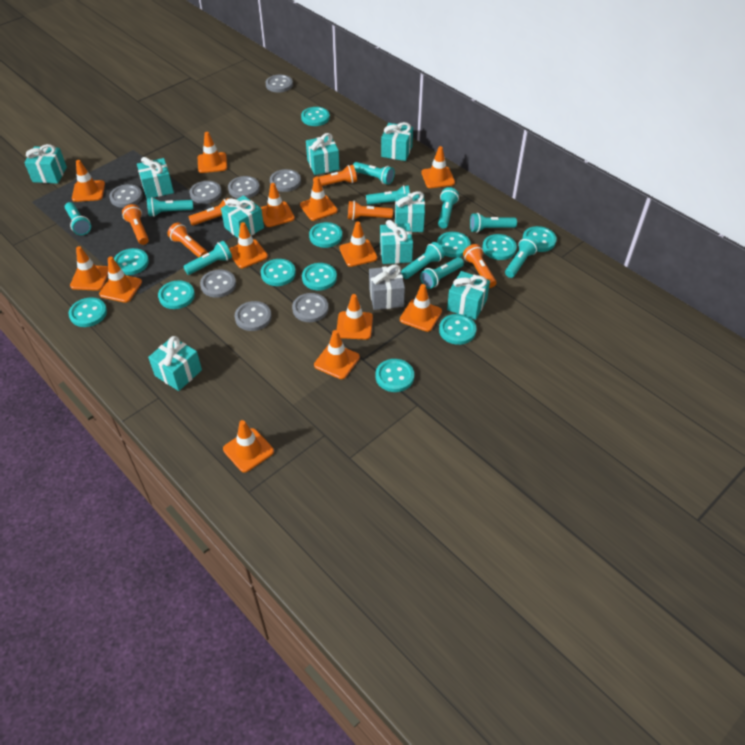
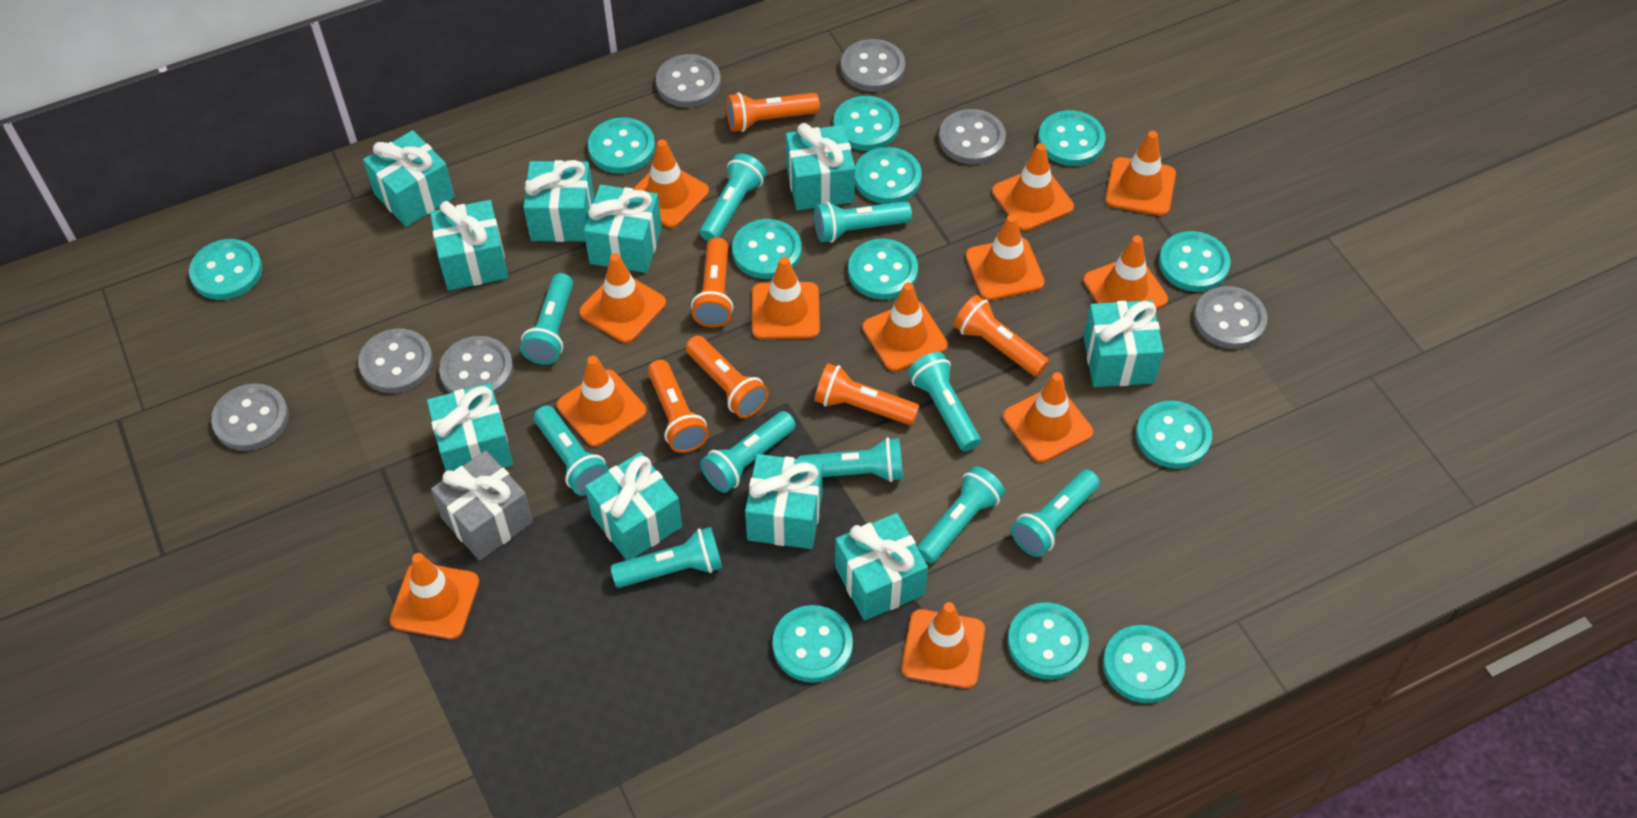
grey button: [109,184,143,208] [189,181,222,204] [200,270,236,298] [228,176,260,198] [235,301,272,331] [266,75,293,93] [270,169,301,192] [292,293,329,322] = 8 -> [211,383,289,451] [358,329,433,393] [439,336,514,395] [656,54,721,108] [841,39,905,92] [939,109,1006,165] [1194,286,1268,349] = 7
orange traffic cone: [70,246,108,291] [72,160,105,202] [99,257,142,303] [198,132,227,173] [223,420,274,473] [229,222,268,268] [260,183,295,227] [300,176,338,221] [314,330,360,379] [337,294,373,340] [339,222,378,267] [400,284,442,332] [421,146,455,188] = 13 -> [389,553,479,639] [557,356,647,447] [579,253,666,343] [633,139,709,228] [752,257,820,339] [863,282,948,372] [902,602,985,689] [966,214,1045,300] [992,143,1074,231] [1003,372,1093,463] [1083,235,1168,309] [1105,131,1176,216] = 12
turquoise gift: [24,144,67,184] [137,157,174,198] [148,336,202,391] [221,195,264,238] [306,133,339,175] [380,220,413,264] [381,122,413,161] [395,191,425,232] [447,271,490,320] = 9 -> [363,130,455,227] [427,383,513,471] [430,200,508,290] [523,160,594,242] [584,185,662,273] [585,452,682,560] [745,454,823,549] [786,123,855,210] [835,513,928,621] [1083,300,1164,387] = 10

